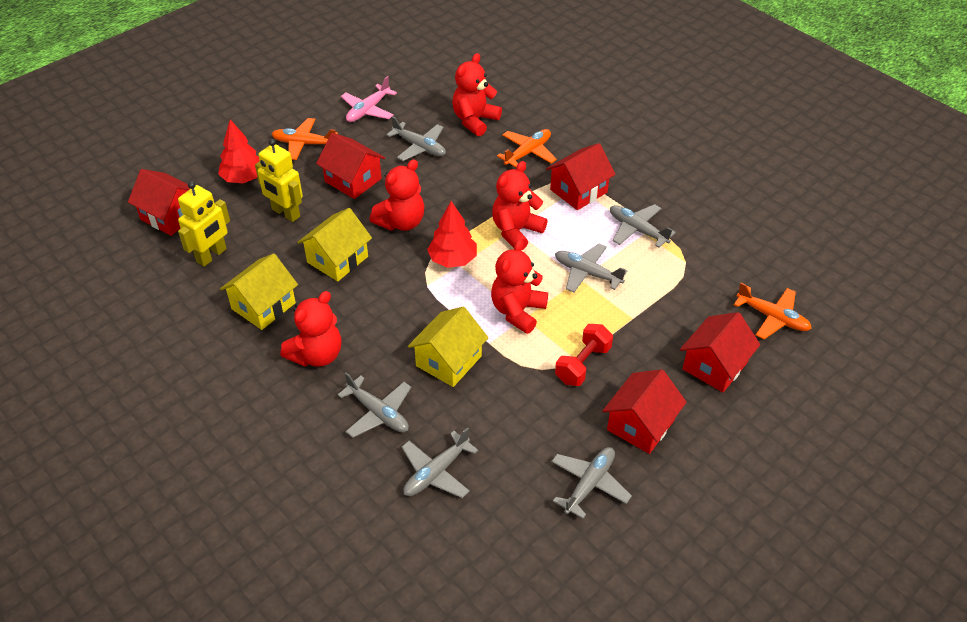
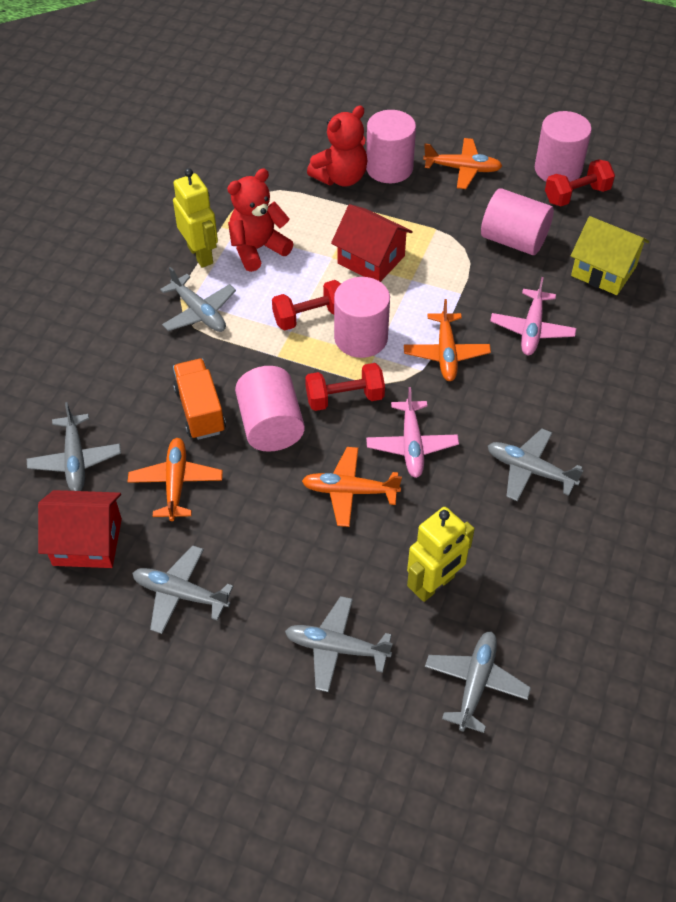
orange plane: [272,118,338,160] [497,129,557,168] [734,283,812,339] = 3 -> [128,438,223,521] [302,447,402,527] [404,299,491,381] [423,138,502,189] = 4
orange truck: none = 0 -> [173,358,226,440] = 1
pink cylinder: none = 0 -> [235,366,305,452] [334,277,390,358] [366,110,416,183] [481,188,554,255] [535,111,592,182] = 5
pink plane: [341,76,397,122] = 1 -> [366,387,459,478] [490,277,576,355] = 2
red dumbbell: [555,324,613,386] = 1 -> [272,280,341,330] [305,363,385,411] [545,159,615,206] = 3
red house: [128,169,190,236] [316,133,385,199] [546,143,616,210] [603,369,687,454] [680,312,760,392] = 5 -> [38,490,122,568] [331,204,413,282] = 2
red teddy bear: [280,291,342,367] [370,159,425,231] [452,53,502,136] [491,239,548,334] [492,161,547,250] = 5 -> [227,169,293,272] [307,106,368,187] = 2
red tree: [218,119,260,183] [427,201,477,268] = 2 -> none = 0
yellow house: [220,253,298,330] [297,208,372,282] [408,307,488,387] = 3 -> [571,216,649,295] = 1

